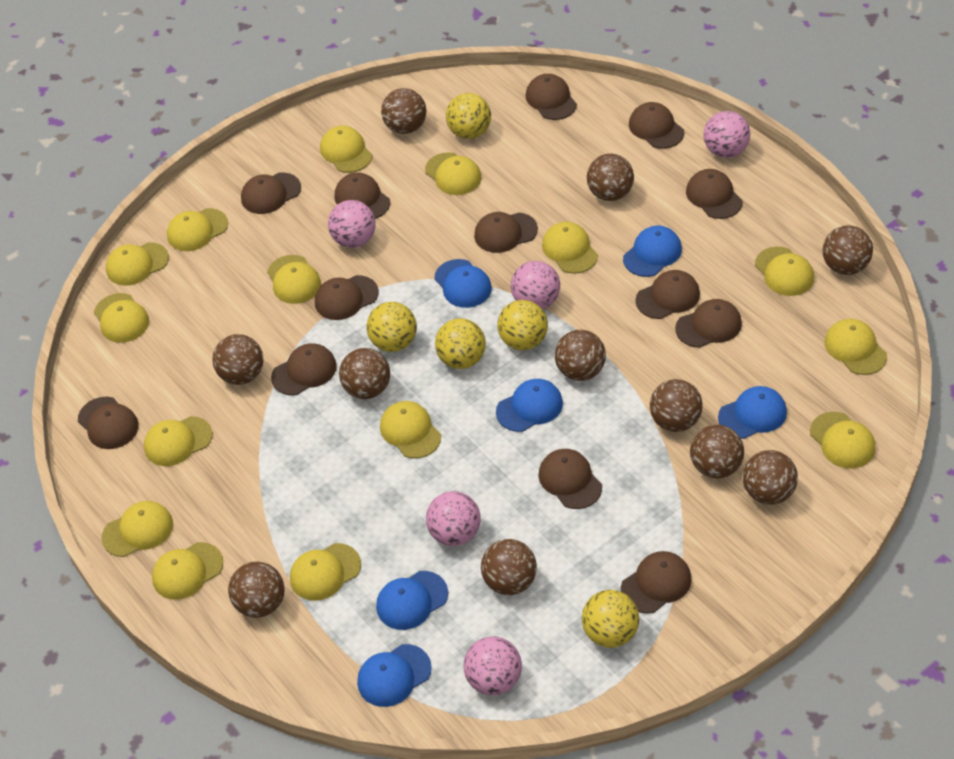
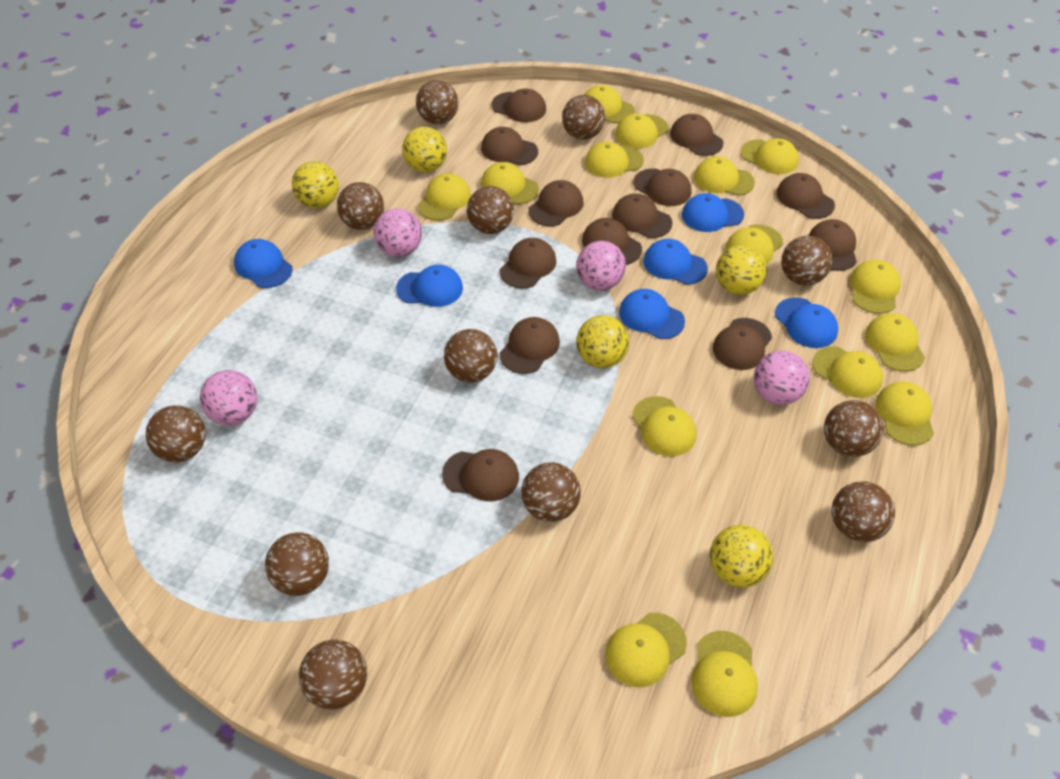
brown ball: [212,334,264,385] [228,561,285,618] [339,348,390,399] [381,88,426,134] [481,539,537,595] [555,330,606,381] [587,154,634,201] [650,379,703,432] [690,425,744,478] [743,450,798,505] [822,225,873,275] = 11 -> [145,405,206,462] [265,532,329,596] [299,639,367,709] [337,182,384,230] [416,80,458,124] [444,329,497,382] [467,186,514,234] [521,462,581,522] [562,95,605,140] [781,236,832,286] [824,400,883,457] [832,481,895,542] = 12
pink ball: [328,200,376,248] [426,491,481,546] [464,637,522,695] [511,261,560,309] [703,111,750,158] = 5 -> [200,370,258,425] [373,208,422,257] [576,241,626,291] [754,351,810,405] = 4

